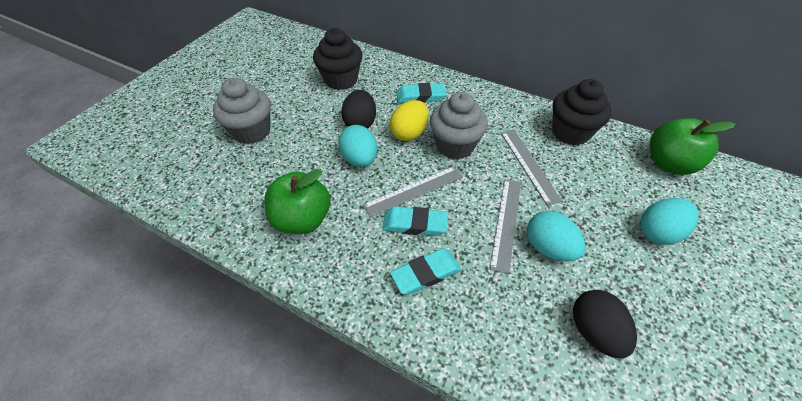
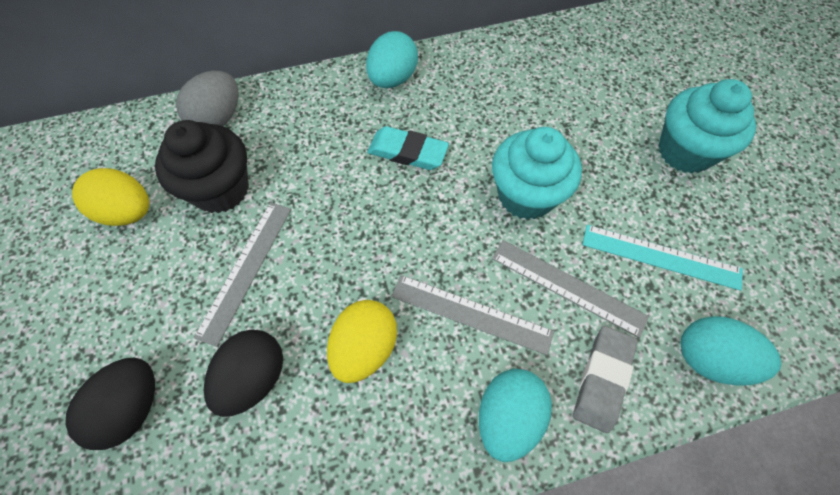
black cupcake: [313,28,362,90] [552,79,612,145] = 2 -> [155,120,249,213] = 1
green apple: [264,169,330,234] [650,118,736,175] = 2 -> none = 0
grey cupcake: [213,78,271,144] [430,92,488,159] = 2 -> none = 0
grey egg: none = 0 -> [176,71,239,126] = 1
grey eraser: none = 0 -> [573,326,638,433] = 1
turquoise cupcake: none = 0 -> [492,127,582,220] [658,79,756,174] = 2
turquoise eraser: [382,207,448,236] [390,248,461,295] [396,83,447,103] = 3 -> [367,126,449,170] = 1
turquoise ruler: none = 0 -> [582,225,743,291] = 1
yellow egg: [390,100,429,141] = 1 -> [72,168,149,226] [327,300,397,383] = 2

